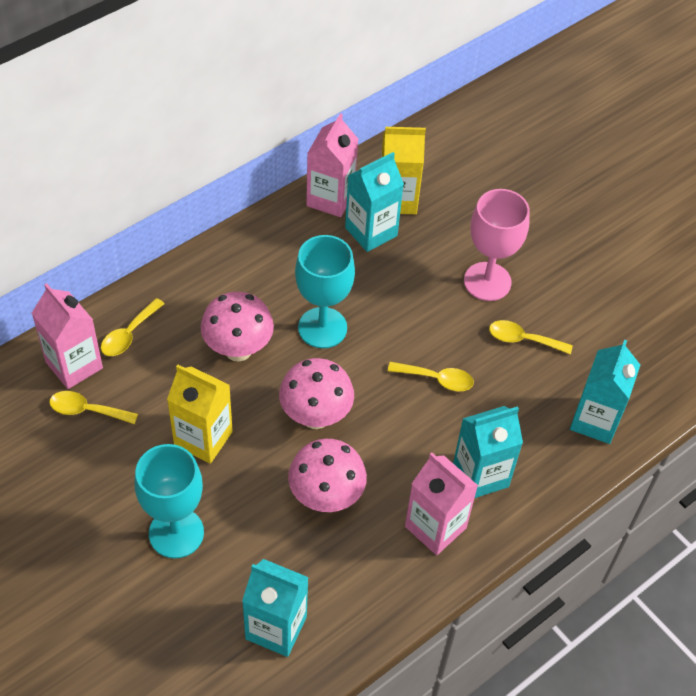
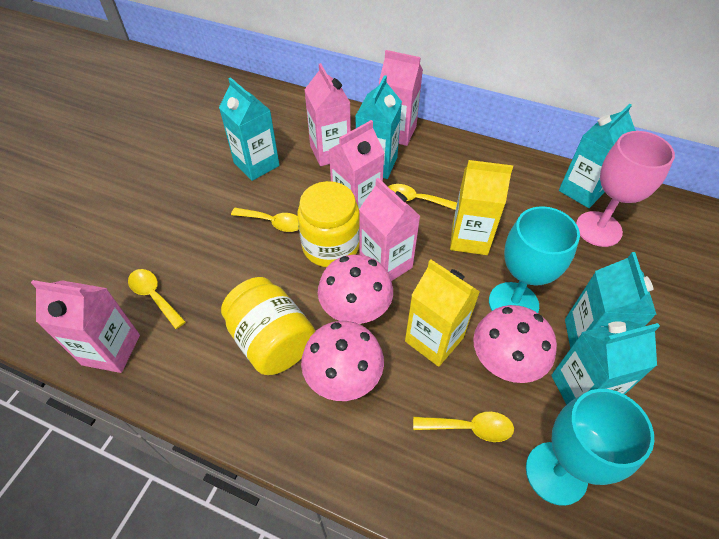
pink carton: [32,283,103,389] [306,113,358,217] [405,453,478,555] = 3 -> [31,280,140,373] [304,63,351,166] [329,120,384,209] [359,178,420,281] [379,50,423,146] = 5
turquoise carton: [242,559,309,657] [345,152,404,252] [453,406,523,498] [570,340,640,444] = 4 -> [219,77,279,181] [356,75,402,179] [551,320,660,405] [559,104,636,208] [565,252,657,349] = 5
yellow jar: none = 0 -> [221,277,315,375] [297,181,359,267] = 2

